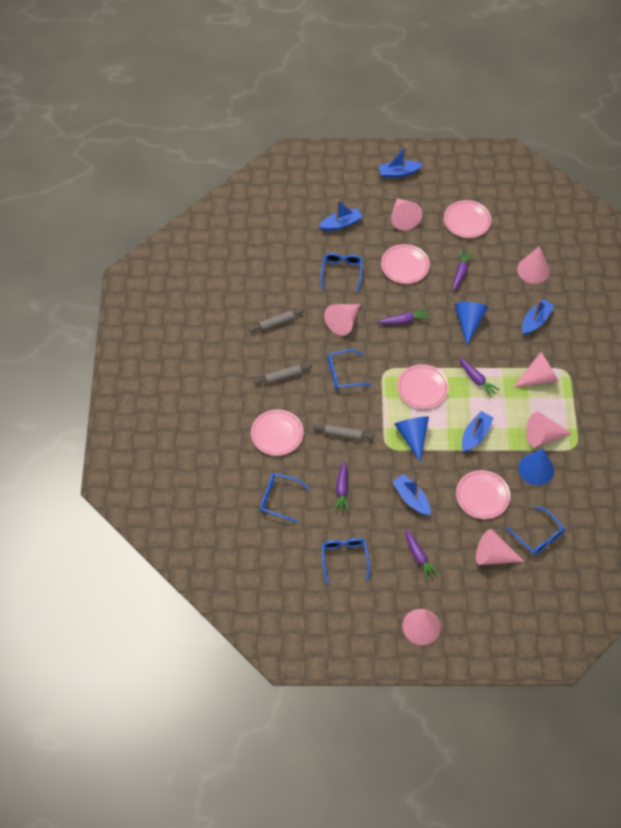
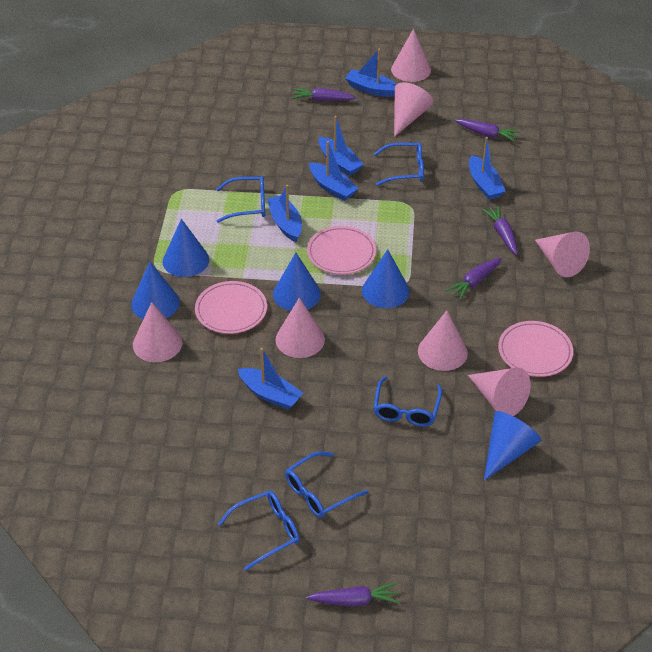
blue boat: [319,199,363,231] [379,146,423,178] [392,474,431,516] [462,411,494,452] [522,299,554,335] = 5 -> [238,348,303,410] [267,185,302,242] [309,141,359,201] [318,116,364,176] [345,48,397,97] [469,137,506,200] = 6
blue cone: [394,416,429,462] [454,302,488,345] [518,449,554,485] = 3 -> [131,262,180,319] [163,219,209,277] [273,253,321,311] [362,249,410,308] [484,411,541,481] = 5
grey rolling pin: [249,309,304,332] [254,364,312,385] [313,424,375,440] = 3 -> none = 0
pink plate: [251,409,304,456] [381,244,430,284] [397,364,449,409] [444,200,491,238] [456,470,510,519] = 5 -> [195,281,267,334] [307,226,376,274] [498,321,573,377] = 3

